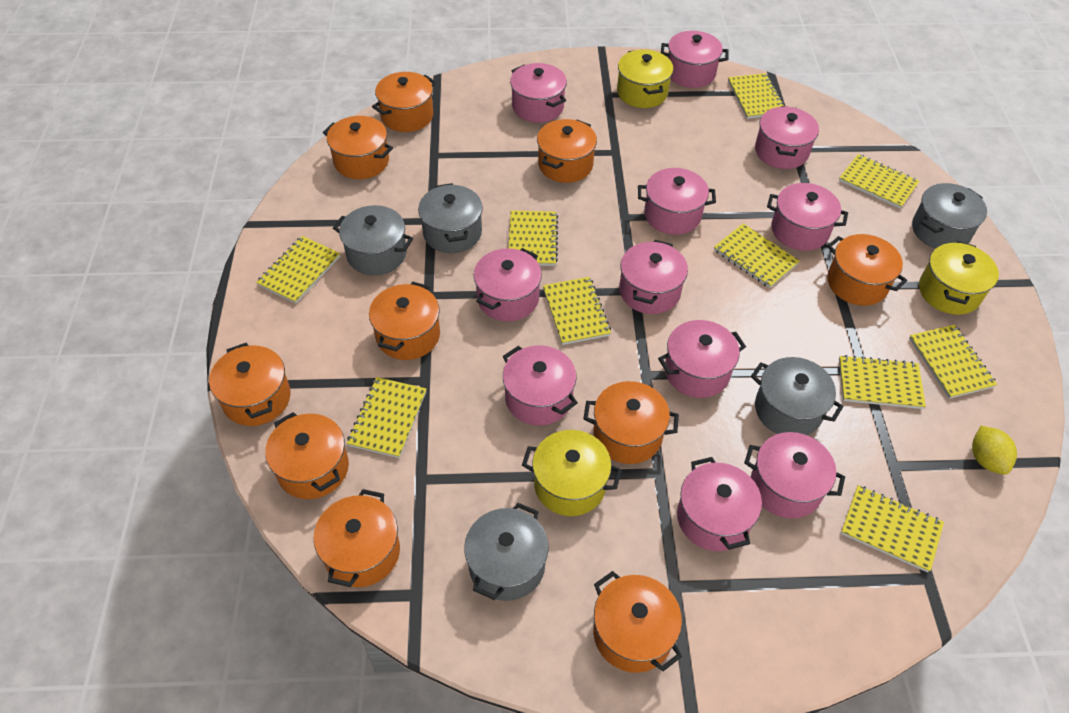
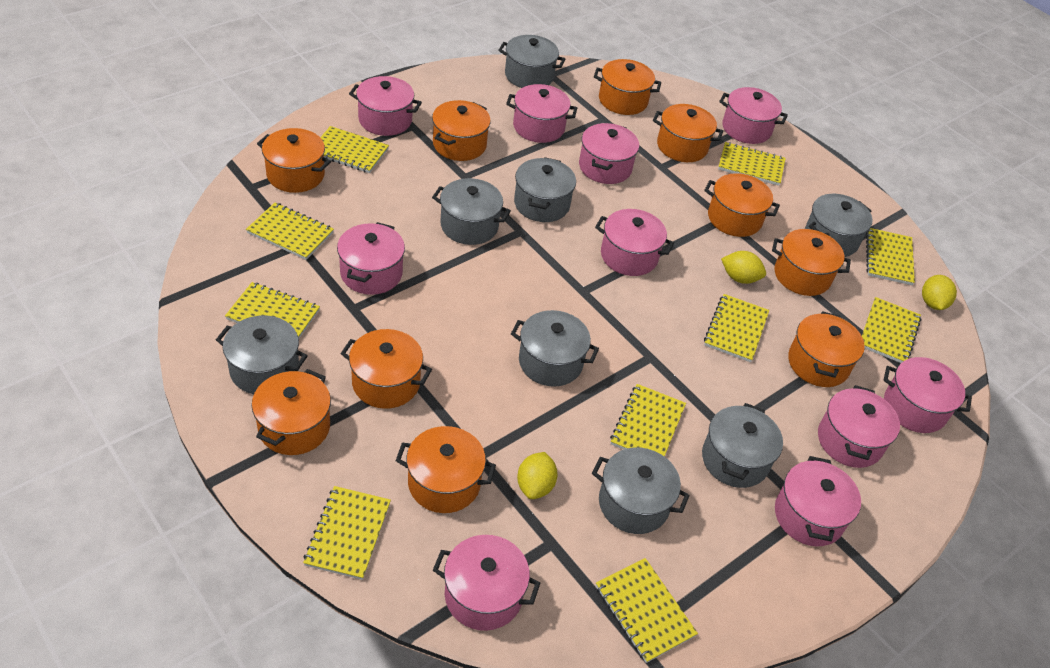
grey pot: [333,205,413,275] [418,183,483,253] [464,503,549,601] [751,357,843,435] [912,183,987,249] = 5 -> [216,315,307,394] [432,178,511,245] [498,35,566,88] [511,310,599,387] [514,157,576,222] [592,447,690,534] [702,403,783,488] [805,194,873,257] = 8
pink pot: [474,248,542,322] [503,346,578,426] [510,63,567,123] [619,240,688,314] [638,168,716,235] [658,320,746,398] [661,31,729,88] [677,457,762,551] [744,432,845,519] [755,106,819,169] [767,183,848,251] = 11 -> [337,222,405,295] [349,76,422,136] [433,535,540,631] [506,84,577,143] [579,123,639,184] [595,209,674,276] [719,87,788,144] [775,456,861,546] [818,385,900,468] [883,357,972,433] = 10
yellow lemon: [972,426,1017,475] = 1 -> [517,452,558,499] [721,251,766,284] [922,275,957,310] = 3
yellow pot: [522,430,622,516] [617,49,674,108] [919,241,999,315] = 3 -> none = 0

